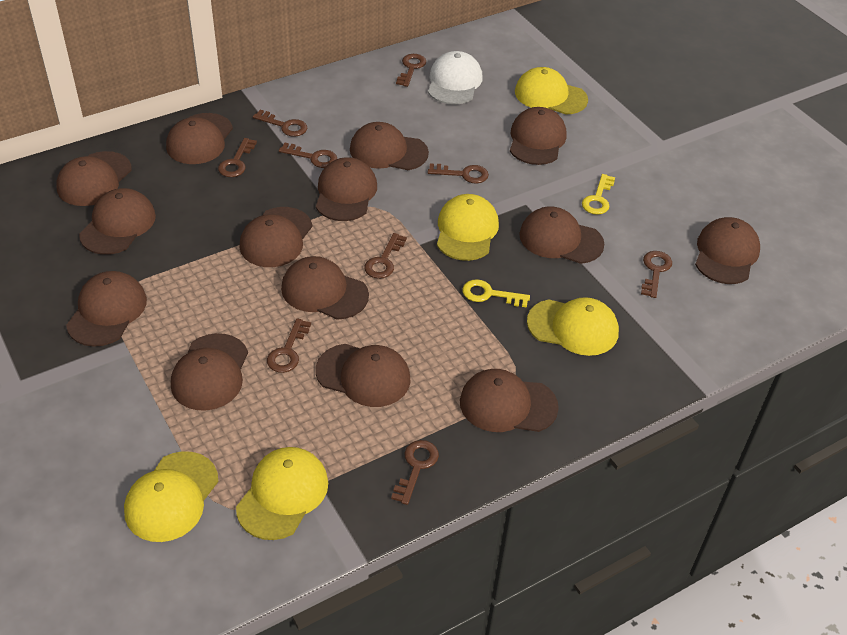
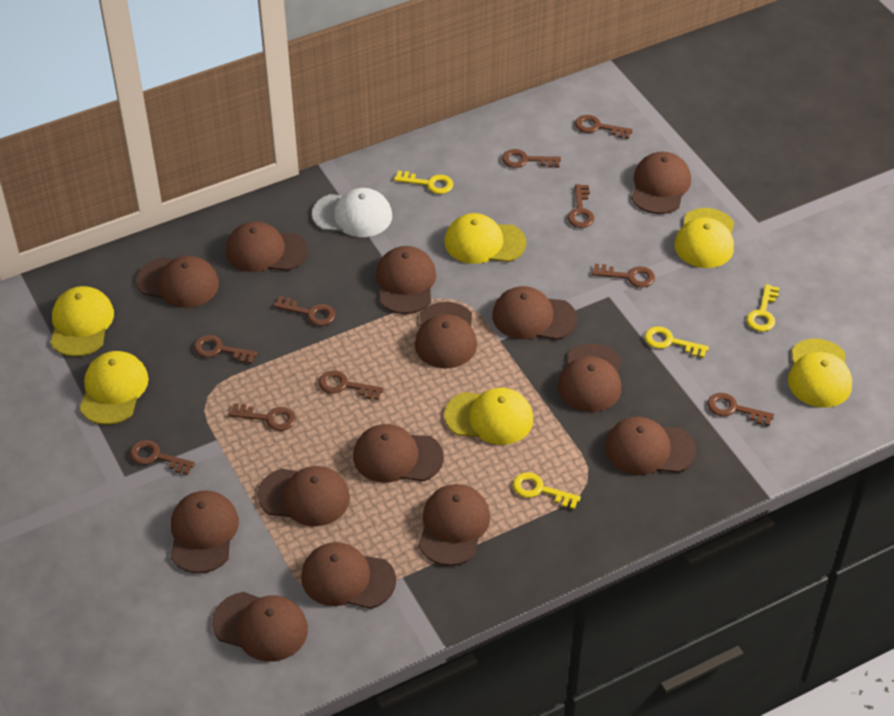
brown key: [218,138,257,177] [253,110,307,137] [267,318,311,373] [279,143,337,168] [364,233,407,279] [391,440,439,505] [396,54,426,87] [428,163,489,183] [641,251,672,298] = 9 -> [130,440,195,475] [194,335,257,364] [229,403,296,431] [274,296,335,326] [318,370,384,400] [502,149,561,168] [567,184,594,228] [575,115,633,139] [592,264,655,288] [707,393,774,426] = 10
yellow cap: [124,451,218,542] [236,447,328,540] [437,194,499,261] [515,67,588,115] [527,297,619,356] = 5 -> [50,286,114,357] [79,351,149,425] [445,213,526,264] [445,388,533,445] [674,208,734,268] [788,339,852,408] = 6
yellow key: [462,279,530,308] [582,174,615,215] = 2 -> [394,171,453,194] [513,472,581,509] [645,326,709,358] [747,284,779,332] = 4

